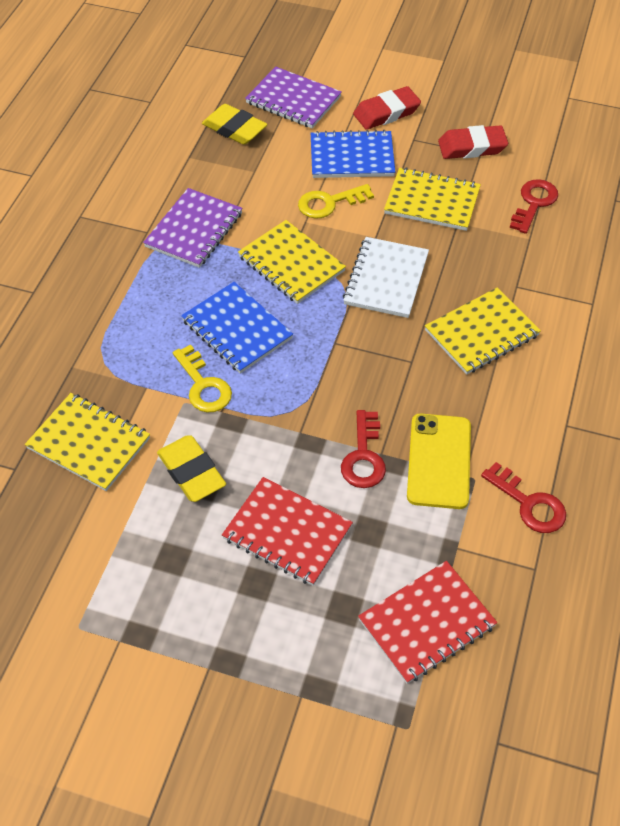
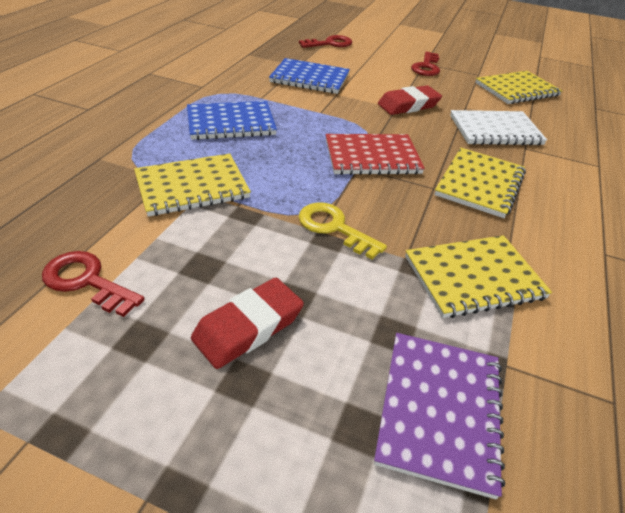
purple notebook: [143,188,242,268] [245,67,342,128] = 2 -> [374,333,505,499] = 1
red notebook: [222,477,353,586] [358,561,497,684] = 2 -> [326,134,425,175] = 1
yellow eraser: [157,435,226,502] [202,104,267,145] = 2 -> none = 0
yellow key: [173,344,232,413] [298,184,374,219] = 2 -> [299,203,387,259] = 1
yellow phone: [407,414,471,509] = 1 -> none = 0

